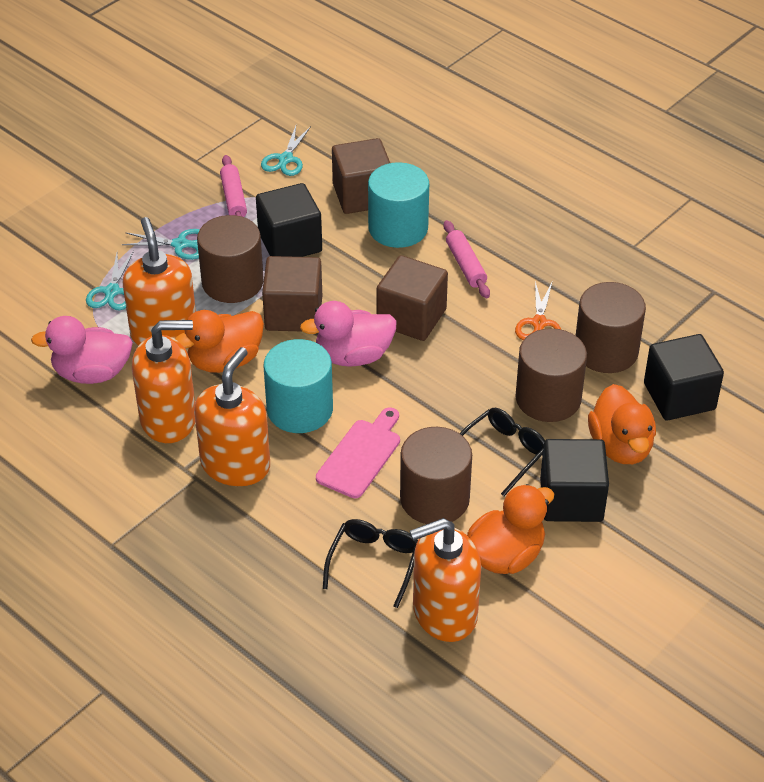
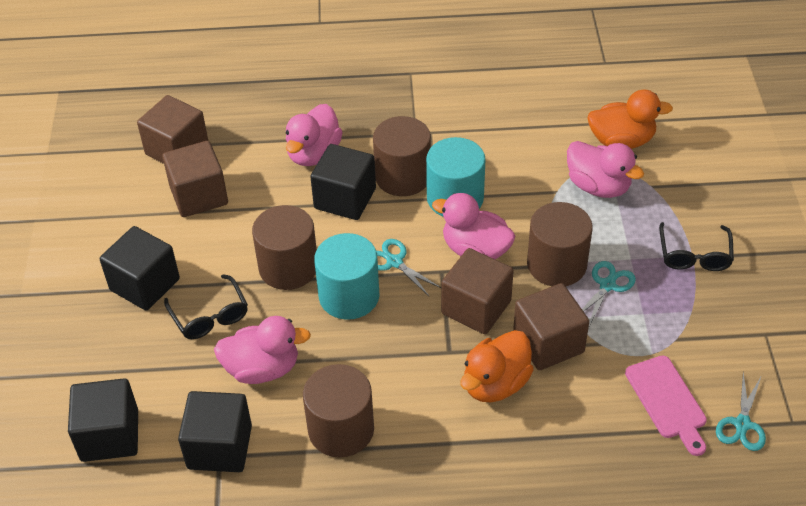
black cube: [256,183,322,257] [540,439,609,522] [644,334,724,421] = 3 -> [68,378,138,462] [100,226,180,311] [178,391,252,472] [310,144,376,220] = 4
brown cube: [262,256,322,332] [332,138,390,214] [377,255,448,341] = 3 -> [137,95,208,164] [162,141,228,217] [441,248,514,334] [513,283,589,370] = 4
orange duck: [175,310,264,373] [467,484,554,574] [588,384,656,464] = 3 -> [460,330,534,402] [587,90,673,149] = 2
orange scissors: [515,281,561,340] = 1 -> none = 0
orange soap dispenser: [123,217,196,346] [132,320,195,443] [194,347,270,486] [410,518,481,642] = 4 -> none = 0
pink duck: [31,316,133,384] [300,301,396,367] = 2 -> [214,316,311,384] [286,104,342,166] [432,193,515,259] [567,141,644,198] = 4
pink rolling pin: [220,155,247,217] [444,220,490,298] = 2 -> none = 0

